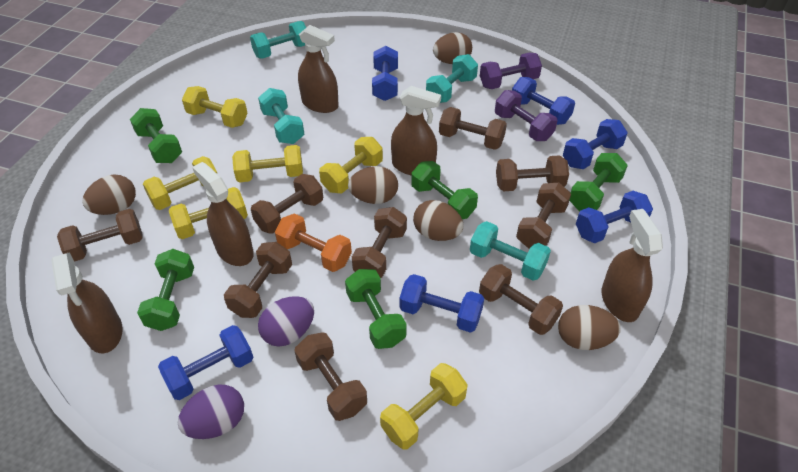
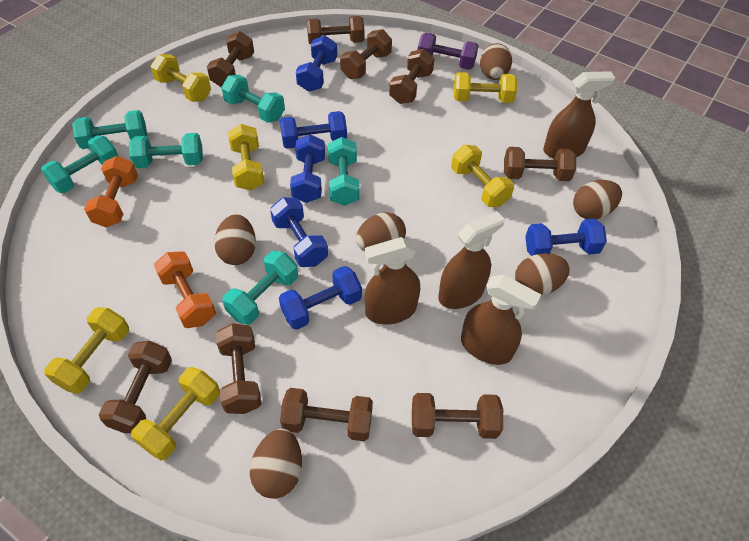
brown egg: [82,174,136,215] [348,166,398,204] [413,200,464,241] [433,32,472,64] [558,305,621,350] = 5 -> [214,214,256,265] [250,429,302,499] [356,212,406,251] [480,43,512,80] [515,253,570,296] [573,180,622,220] = 6
brown spray bottle: [51,252,123,353] [192,162,254,266] [298,25,339,113] [391,86,441,175] [602,209,663,322] = 5 -> [365,237,420,325] [438,211,505,309] [461,275,541,365] [543,71,615,159] = 4
green dumbbell: [130,108,182,163] [137,249,194,331] [345,269,407,349] [411,161,478,219] [569,153,628,211] = 5 -> none = 0
orange dumbbell: [275,213,352,272] = 1 -> [84,156,138,227] [154,251,216,328] = 2
purple dumbbell: [480,53,542,89] [495,90,557,141] = 2 -> [418,33,478,70] = 1
purple egg: [178,385,244,439] [258,296,314,347] = 2 -> none = 0
turquoise dumbbell: [250,21,306,59] [258,88,304,144] [426,54,478,103] [470,221,551,281] = 4 -> [41,135,118,193] [72,110,147,149] [129,133,203,168] [221,75,285,123] [222,251,298,325] [328,137,360,206] = 6

